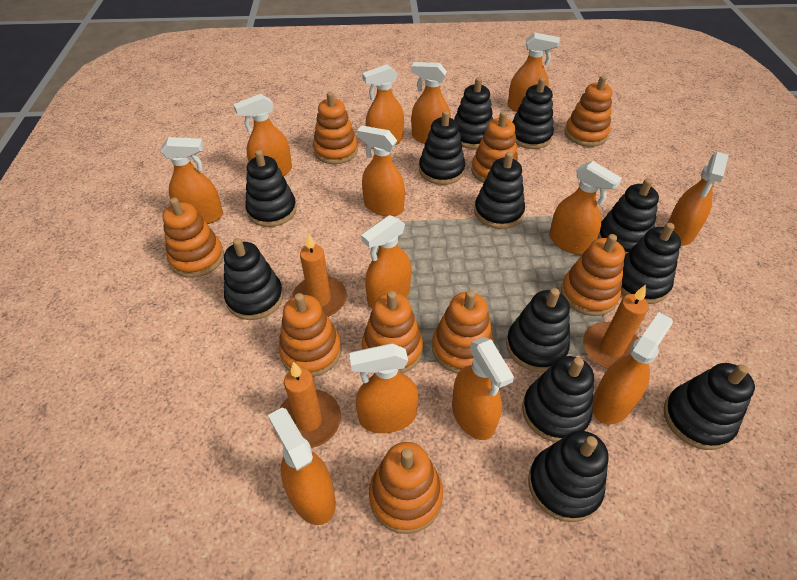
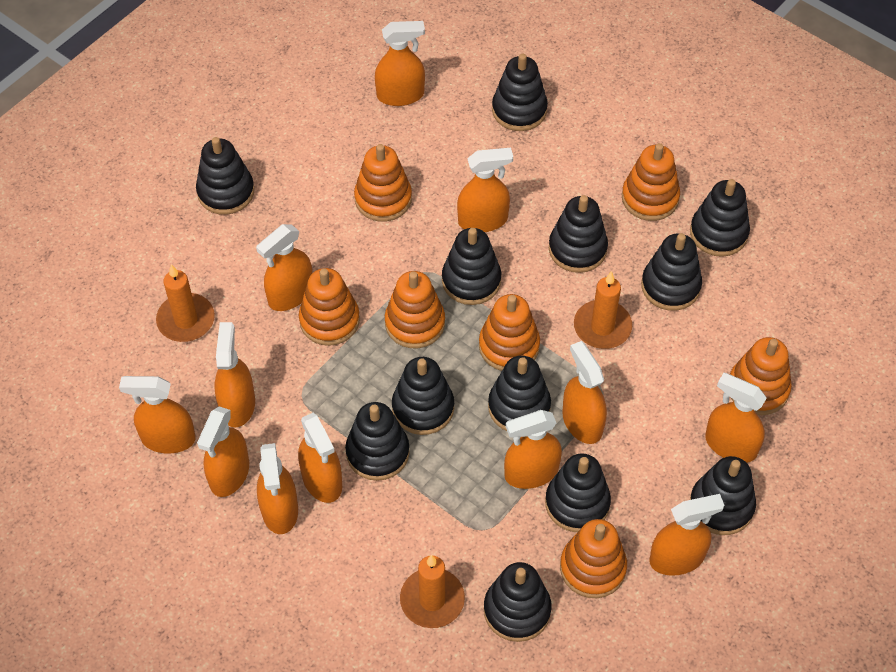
orange spray bottle: [160,137,223,224] [233,94,292,176] [268,407,336,525] [349,343,418,433] [357,126,405,216] [361,215,411,309] [362,64,404,148] [411,62,451,144] [452,337,514,440] [508,32,560,112] [549,161,622,255] [592,312,673,424] [667,152,729,246] = 13 -> [119,376,196,453] [197,406,249,497] [215,322,255,427] [256,224,313,311] [257,443,298,534] [298,412,342,503] [375,21,425,106] [457,148,513,232] [504,410,562,489] [562,341,607,444] [649,494,724,576] [705,373,767,463] = 12
orange stacking toy: [163,198,224,278] [279,293,341,377] [313,92,358,164] [362,291,423,373] [369,442,443,534] [432,290,494,373] [471,111,518,183] [561,234,625,316] [565,75,612,147] = 9 -> [299,268,360,346] [354,144,412,222] [385,271,445,348] [479,294,540,371] [560,519,627,598] [622,143,680,221] [730,337,792,415] = 7

